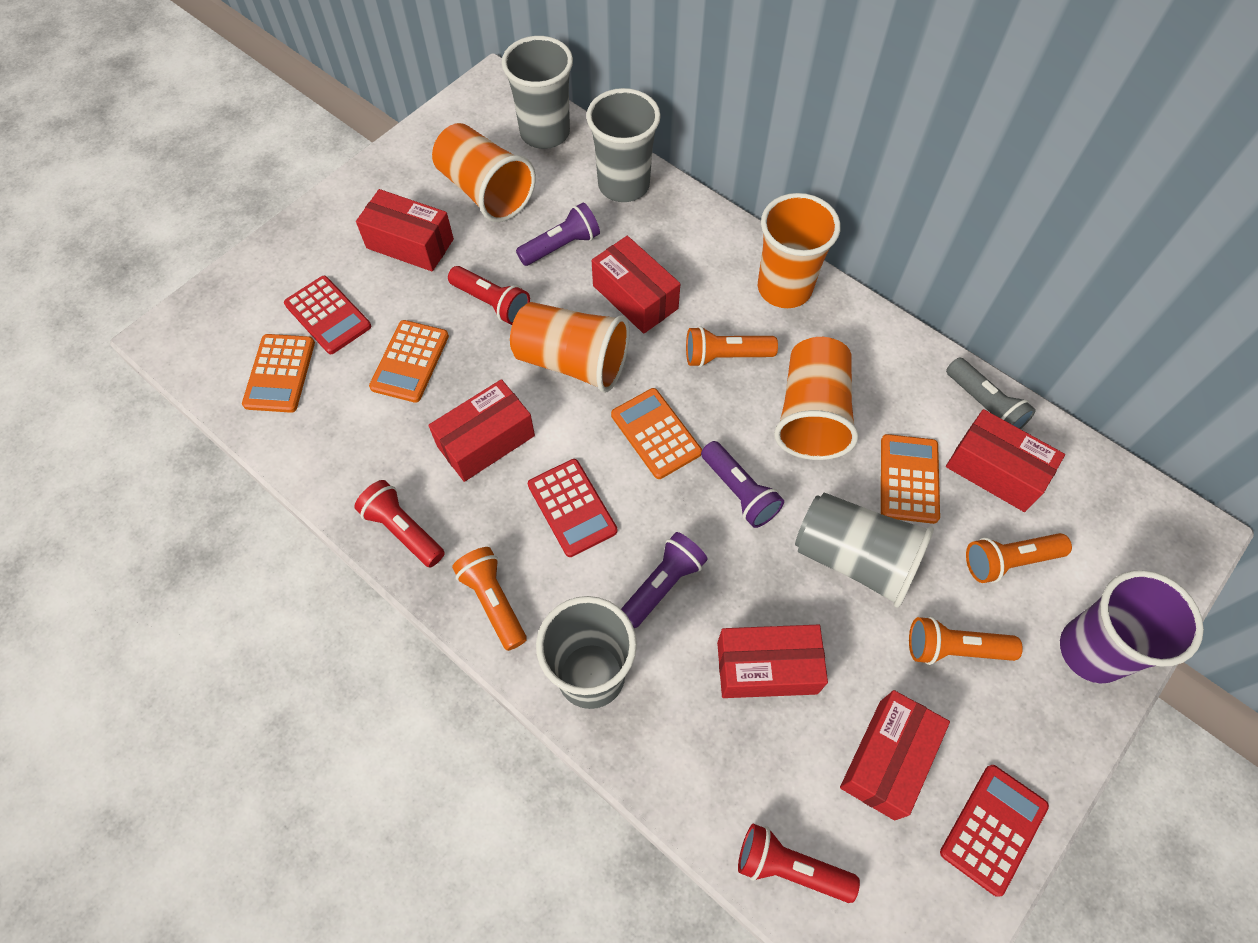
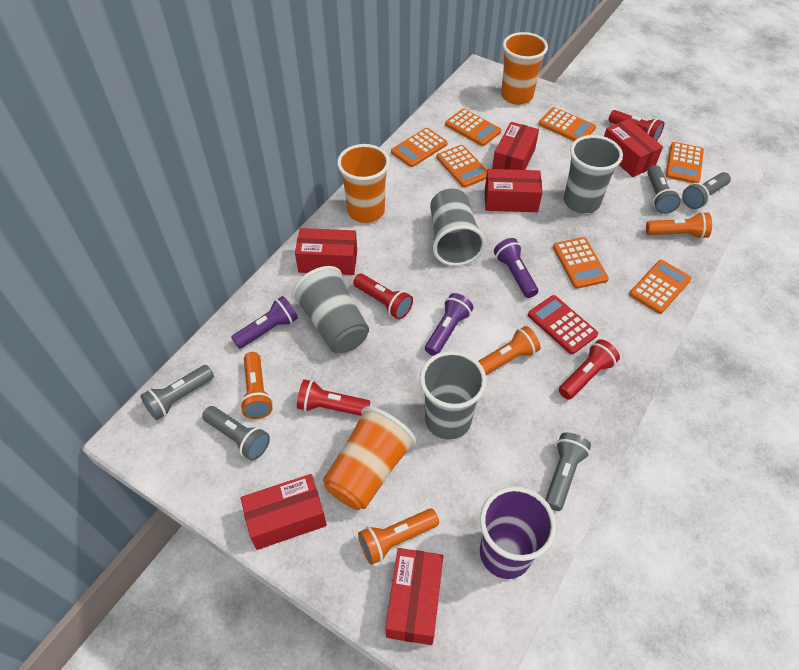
grey flashlight: [946,357,1036,429] = 1 -> [140,365,214,420] [202,406,270,460] [545,433,591,511] [647,165,681,214] [682,172,731,209] = 5
orange calculator: [242,334,315,413] [369,320,449,403] [611,388,702,479] [881,434,940,524] = 4 -> [391,128,448,167] [436,145,487,188] [445,109,501,146] [539,107,596,141] [553,237,609,289] [629,260,692,314] [666,142,704,183] = 7
orange cup: [432,123,536,222] [510,302,630,393] [758,193,841,308] [774,337,858,460] = 4 -> [323,406,416,510] [337,144,390,223] [501,32,548,105] = 3
red calculator: [284,276,371,354] [528,459,617,557] [940,765,1049,897] = 3 -> [528,295,598,354] = 1
red flashlight: [354,480,445,568] [448,266,530,325] [738,824,860,903] = 3 -> [297,379,371,416] [353,274,413,319] [559,339,620,400] [609,110,664,141] = 4

